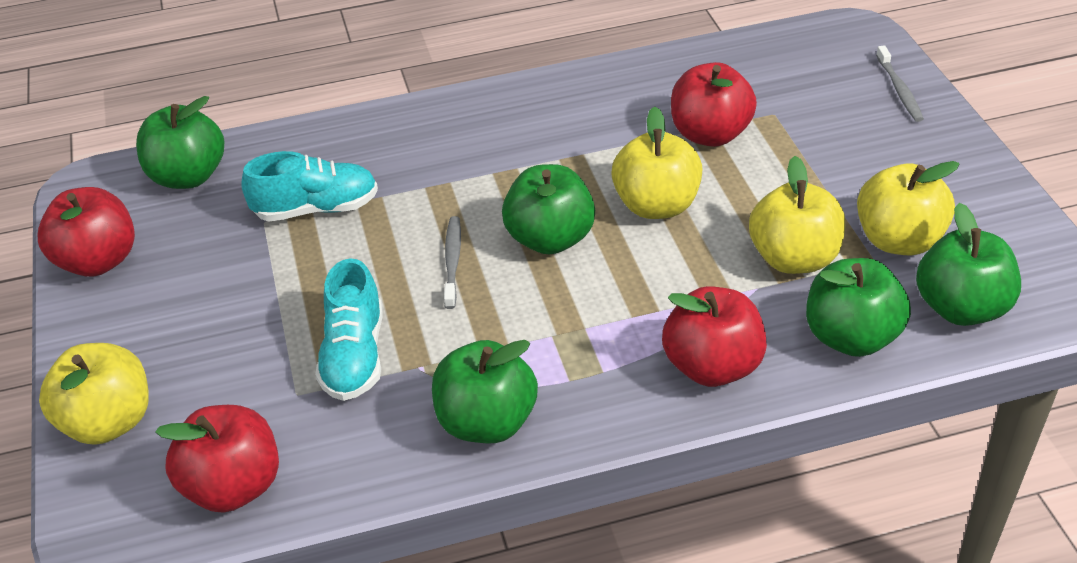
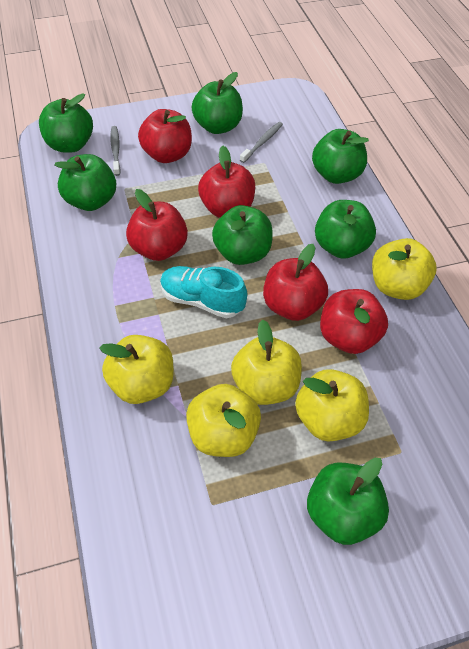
green apple: [136,96,224,189] [432,340,538,443] [502,164,595,255] [806,258,911,357] [916,203,1021,326] = 5 -> [39,93,93,153] [54,154,116,211] [192,72,243,134] [212,205,273,265] [307,458,389,545] [312,129,369,184] [315,200,376,259] = 7
red apple: [38,187,135,277] [155,405,279,513] [662,286,767,387] [671,62,757,147] = 4 -> [126,189,188,261] [138,109,192,163] [198,146,255,218] [263,244,328,321] [320,289,388,354] = 5
turquoise shoe: [241,151,378,221] [315,258,383,401] = 2 -> [160,266,247,318] = 1
yellow apple: [39,343,149,445] [611,106,703,219] [749,156,845,274] [857,161,959,255] = 4 -> [99,335,173,404] [186,384,261,457] [231,319,302,405] [295,369,369,442] [372,238,436,300] = 5

